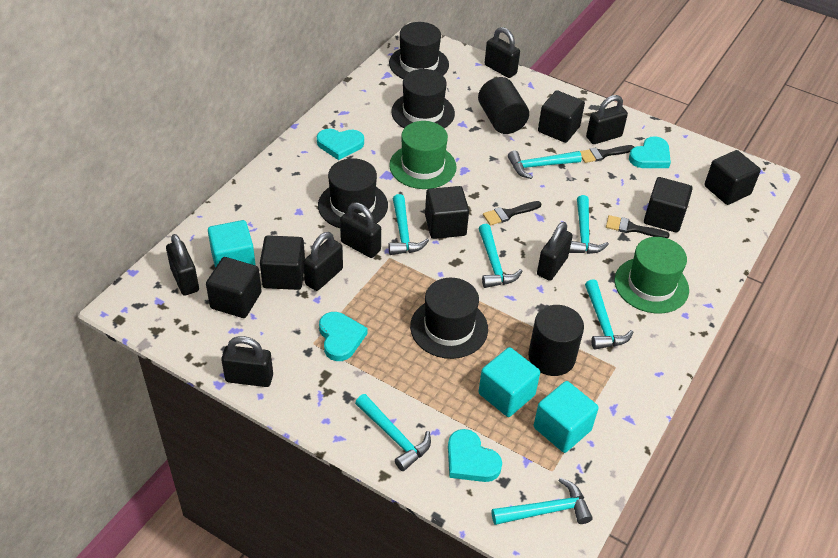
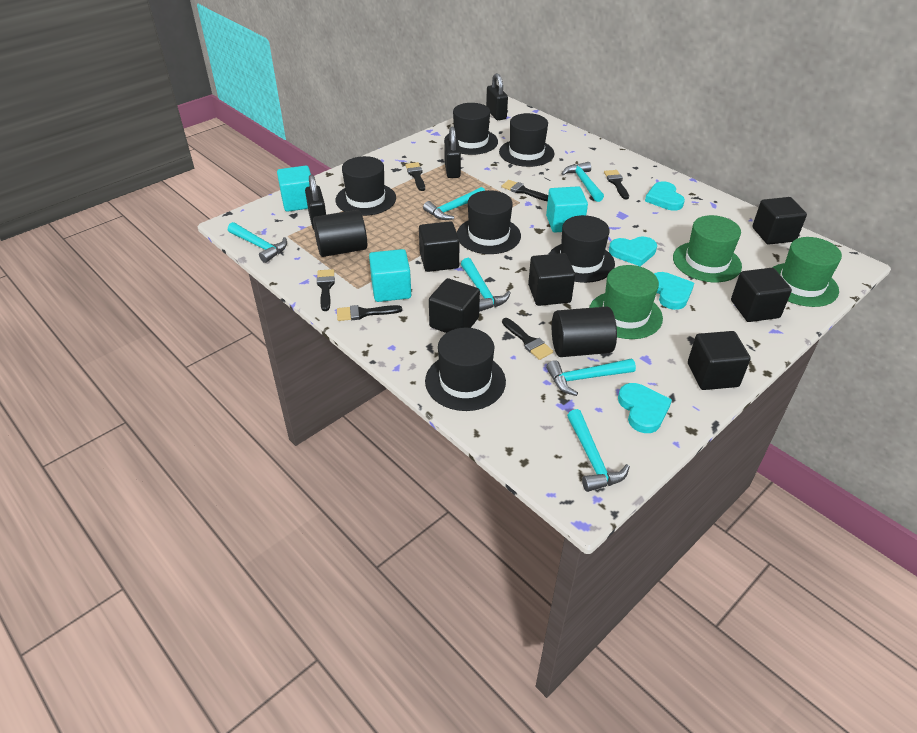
black brush: [483,201,542,225] [580,145,634,163] [606,215,670,238] = 3 -> [317,269,335,311] [337,305,402,321] [405,162,425,191] [502,180,548,201] [502,318,553,360] [604,170,629,199] = 6
black hat: [318,158,388,228] [389,22,449,79] [391,69,455,128] [410,278,488,359] = 4 -> [336,156,396,216] [425,328,506,411] [444,103,498,155] [457,190,521,254] [499,113,554,167] [549,215,615,283] = 6
black padlock: [166,234,199,296] [221,336,273,387] [303,232,343,291] [340,202,381,258] [485,27,520,78] [537,222,573,281] [586,95,628,144] = 7 -> [305,175,326,229] [444,127,461,178] [486,73,508,120] = 3
green hat: [389,121,457,189] [614,237,689,313] = 2 -> [589,265,663,339] [673,215,742,282] [772,237,842,307] = 3
turquoise hammer: [355,394,431,471] [389,194,429,255] [478,224,522,288] [492,478,593,525] [508,150,582,179] [569,195,609,254] [585,280,634,350] = 7 -> [228,222,287,263] [423,187,485,220] [461,258,511,312] [546,359,636,396] [562,162,604,202] [567,409,630,492] = 6

